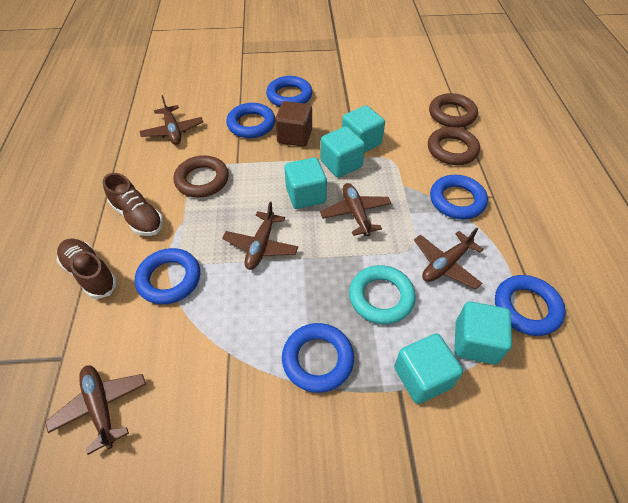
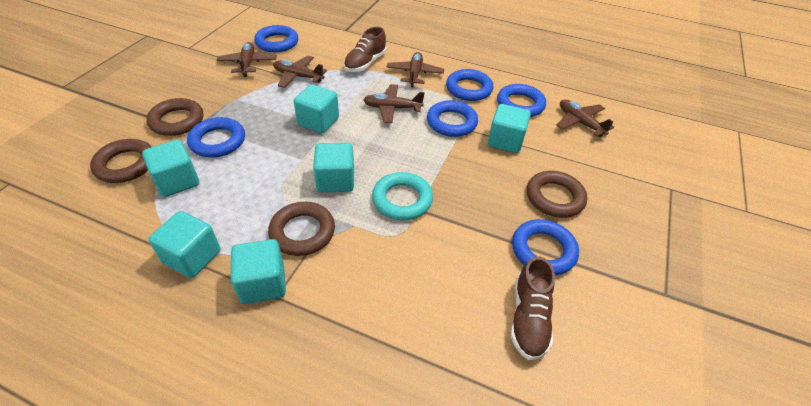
brown cube: [275,101,312,147] = 1 -> none = 0
brown ring: [173,155,229,198] [428,127,480,165] [429,93,478,128] = 3 -> [90,139,152,183] [146,98,203,136] [268,202,335,256] [527,171,587,218] = 4
turquoise cube: [285,158,327,209] [321,126,365,178] [342,105,385,153] [394,333,463,404] [454,301,512,364] = 5 -> [142,140,199,197] [148,211,220,278] [231,239,286,304] [294,84,339,133] [313,143,354,192] [488,104,531,153] = 6

